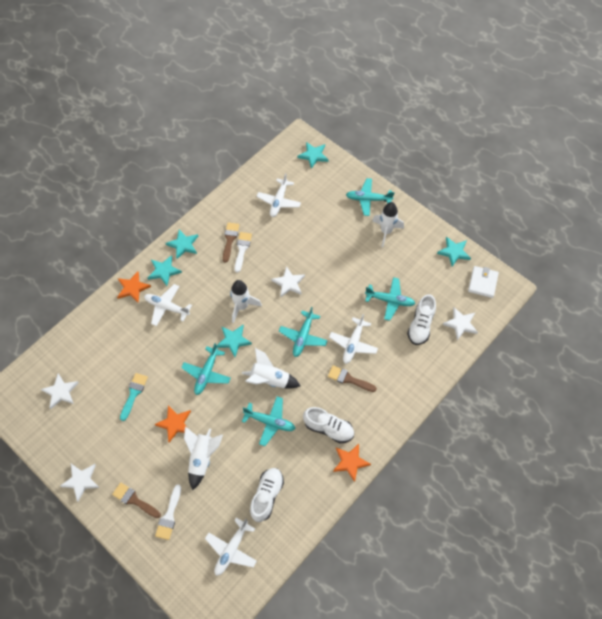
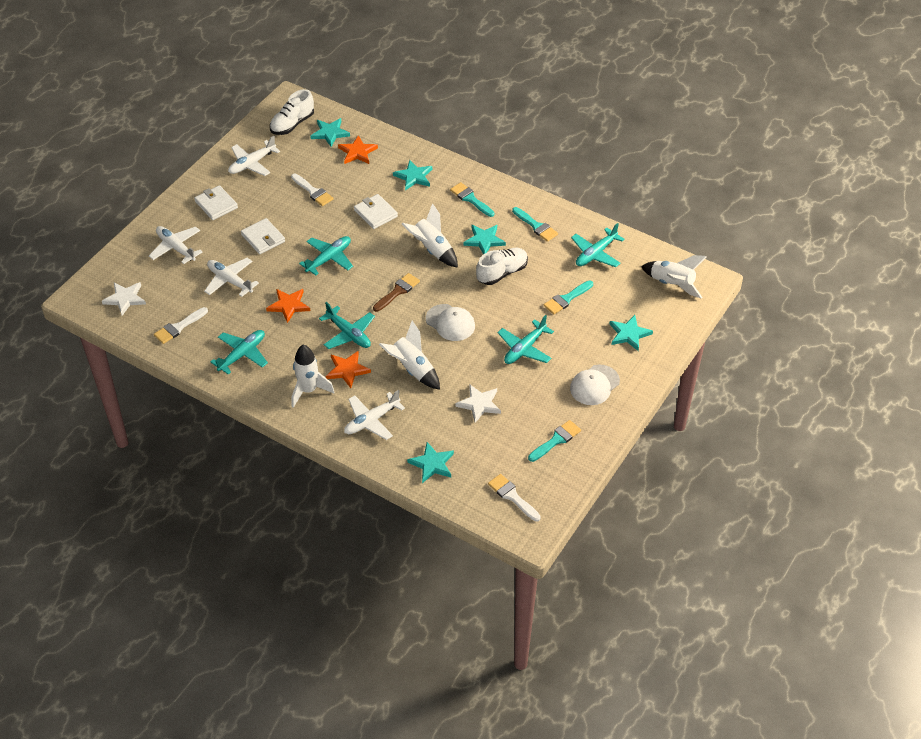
brown brush: [112,482,161,518] [223,223,239,263] [328,365,377,392] = 3 -> [373,273,420,312] = 1
turquoise brush: [120,373,148,421] = 1 -> [450,182,494,217] [512,207,558,242] [528,420,581,462] [544,281,593,314] = 4
white brush: [155,484,181,540] [235,232,252,273] = 2 -> [154,307,208,344] [291,173,333,206] [488,474,541,522] = 3
white cap: none = 0 -> [426,304,475,341] [570,365,620,405] = 2
white shoe: [250,468,284,522] [303,407,354,443] [407,294,436,345] = 3 -> [270,89,314,135] [476,248,528,285] = 2
white star: [41,374,79,409] [60,464,100,501] [271,266,305,298] [442,307,478,340] = 4 -> [102,282,146,316] [455,384,501,423] = 2
white wallet: [468,266,499,298] = 1 -> [194,185,238,220] [241,218,285,254] [354,194,398,229] = 3

